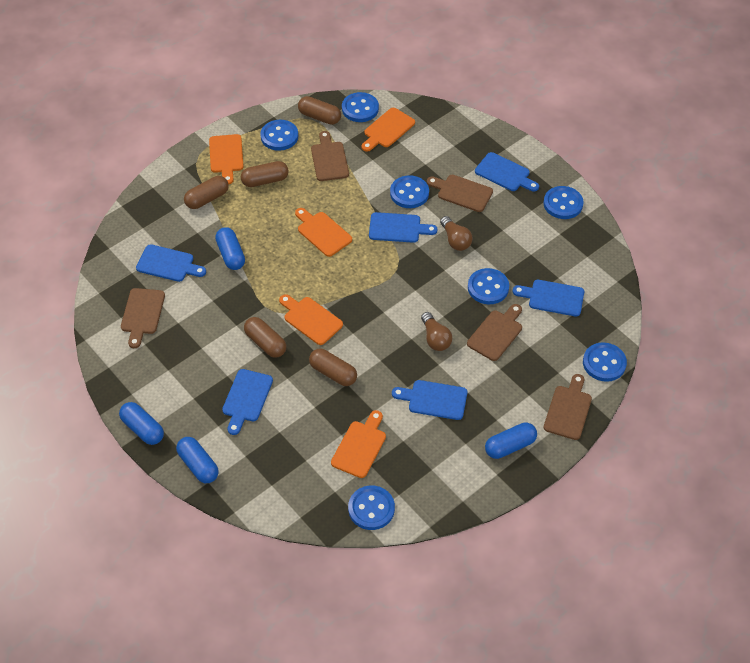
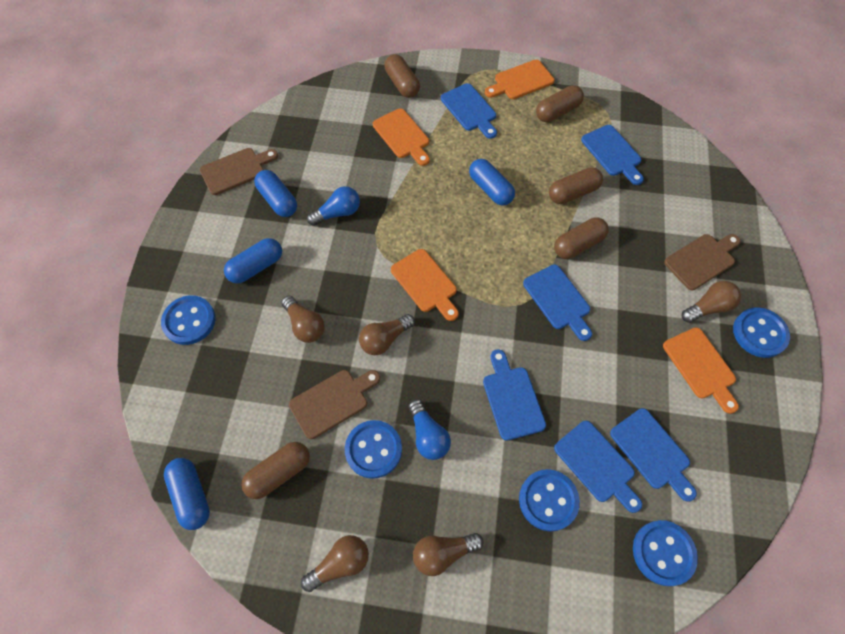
blue button: [260,120,298,151] [342,92,379,122] [348,485,395,530] [390,175,429,208] [468,268,509,304] [543,186,583,219] [583,342,627,382] = 7 -> [161,295,216,345] [345,420,402,479] [519,469,580,532] [633,520,698,586] [733,307,790,358] = 5
blue light bulb: none = 0 -> [307,186,360,226] [408,399,451,460] = 2
brown cutting board: [121,288,165,348] [311,131,349,181] [427,175,493,212] [467,304,522,361] [544,374,592,440] = 5 -> [200,148,278,195] [289,370,380,439] [664,234,740,290] = 3
brown light bulb: [421,312,452,351] [440,216,473,251] = 2 -> [281,295,325,343] [301,535,369,592] [359,314,415,355] [413,533,483,576] [682,281,741,323] = 5
orange cutting board: [209,134,244,185] [279,294,343,345] [295,208,352,257] [331,410,386,478] [362,108,415,152] = 5 -> [373,108,430,166] [391,249,459,321] [485,60,555,99] [663,327,739,414] = 4

